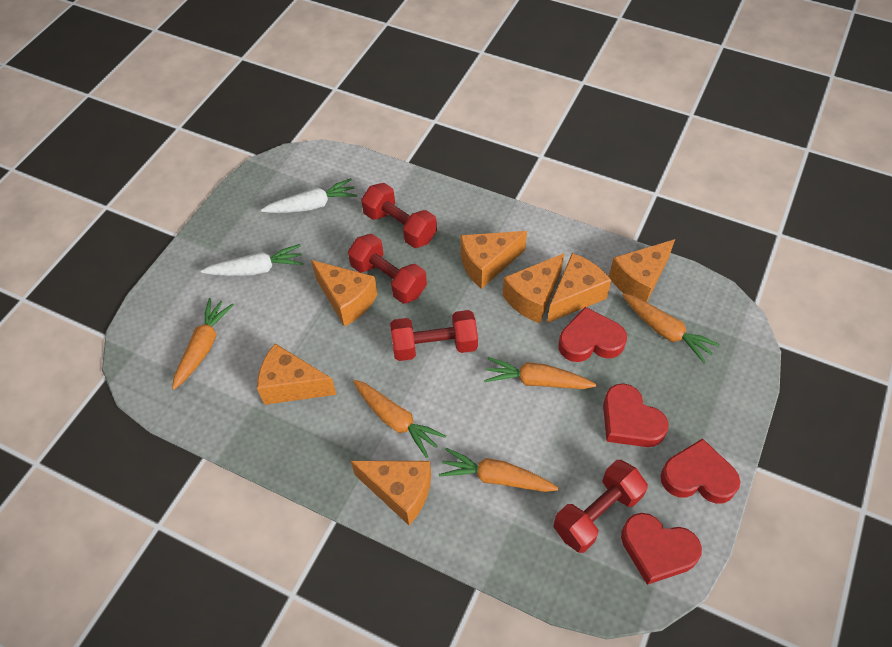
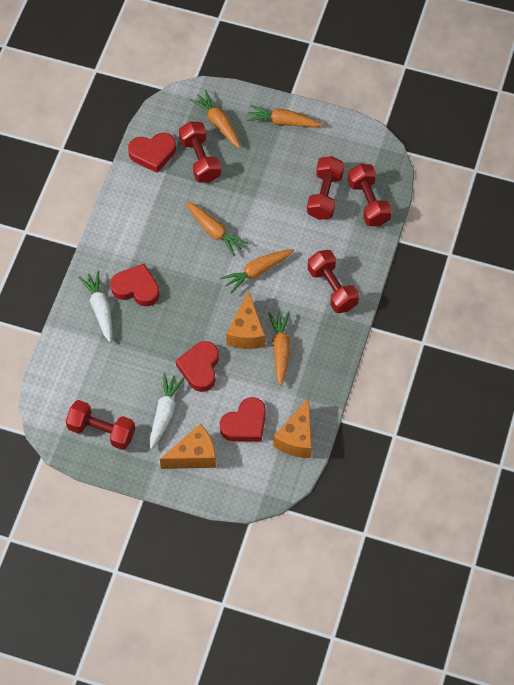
orange cheese: [257,343,337,405] [311,260,378,327] [351,461,431,525] [460,231,527,289] [503,253,565,323] [547,253,612,323] [609,239,675,302] = 7 -> [160,424,216,469] [226,291,265,349] [273,398,312,458] = 3
red dumbbell: [348,234,427,304] [361,183,437,248] [390,310,478,361] [553,460,648,553] = 4 -> [66,400,135,450] [179,121,221,183] [307,156,344,220] [308,250,359,313] [348,164,392,226] = 5

